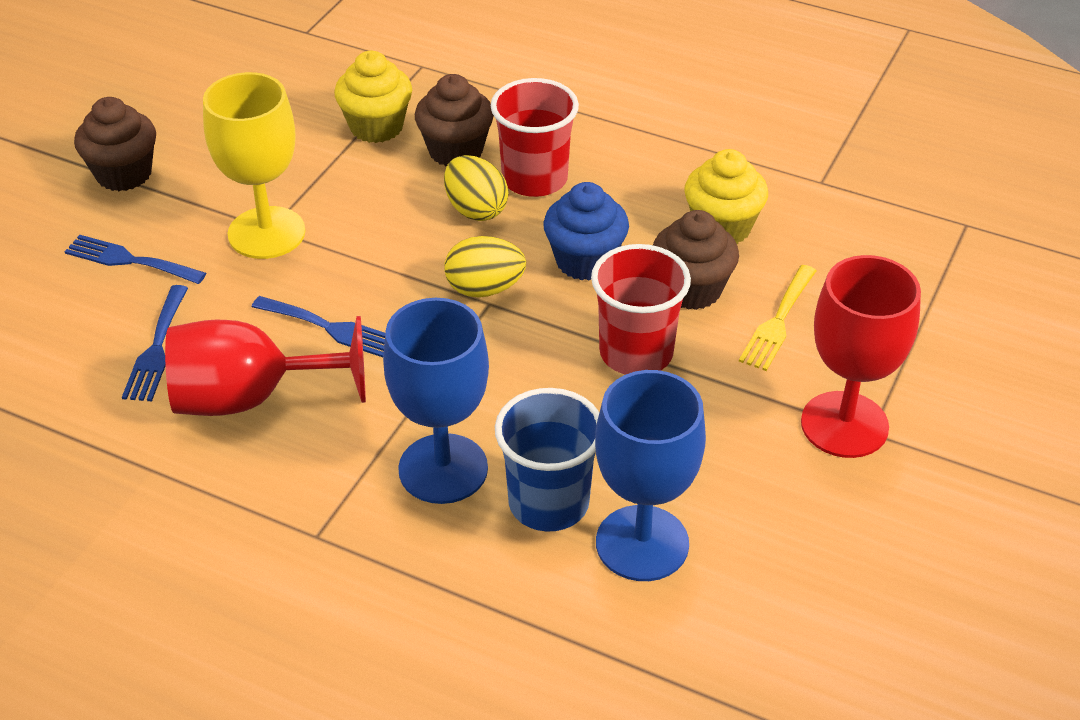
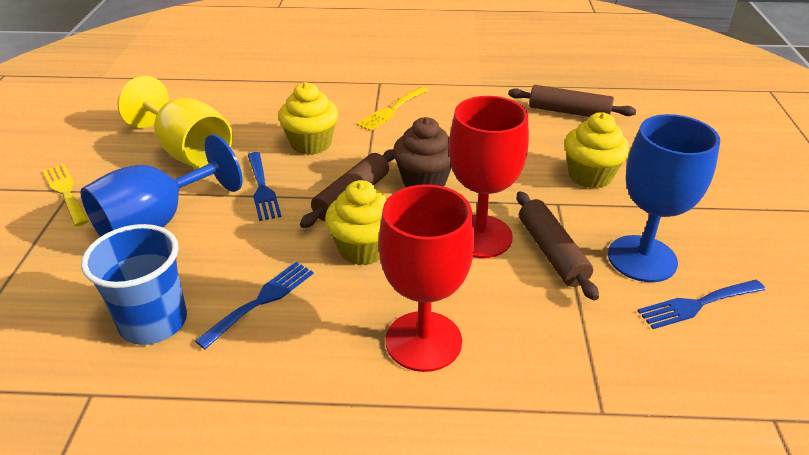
blue cupcake: [543,182,629,280] = 1 -> none = 0
brown cupcake: [74,97,156,191] [415,74,494,167] [653,210,739,310] = 3 -> [393,117,452,187] = 1
brown rolling pin: none = 0 -> [300,149,394,228] [508,85,636,117] [517,191,599,301] = 3
red cup: [491,78,579,197] [591,244,691,375] = 2 -> none = 0
yellow cupcake: [334,51,412,143] [684,149,768,244] = 2 -> [278,82,338,155] [325,180,388,265] [564,112,630,189] = 3
yellow egg: [444,155,508,221] [445,236,526,297] = 2 -> none = 0
yellow fork: [739,265,816,371] = 1 -> [43,164,89,227] [356,87,428,131] = 2

